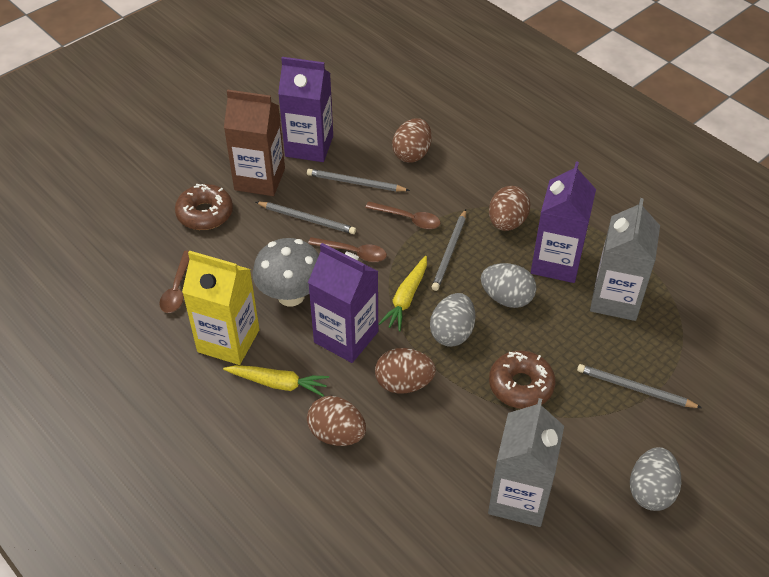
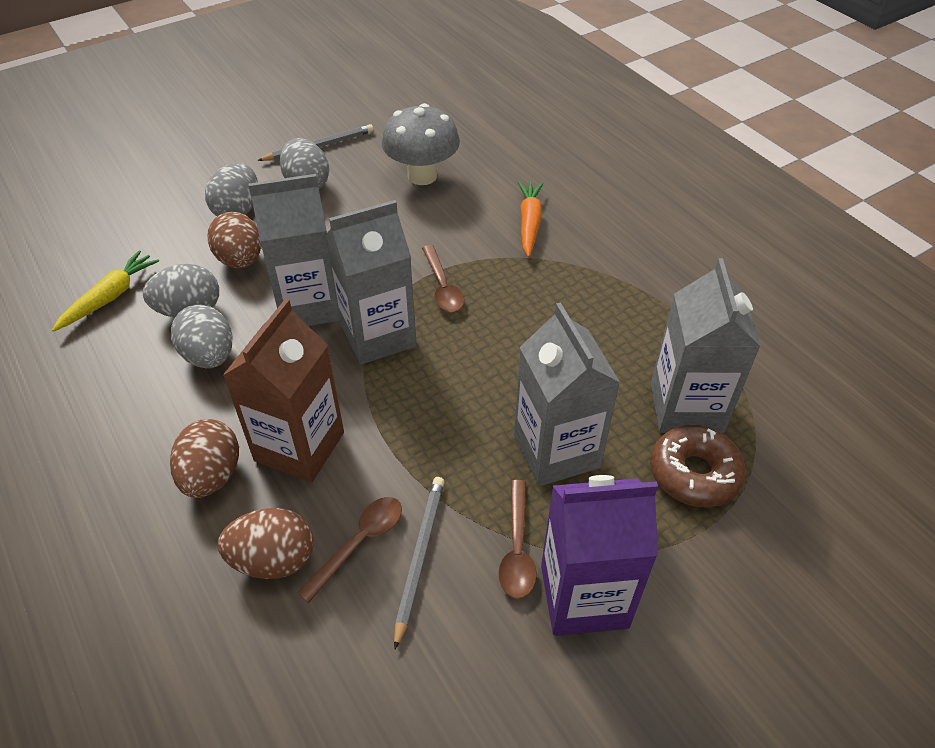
brown donut: [175,184,233,230] [489,350,556,409] = 2 -> [650,425,746,507] = 1
brown egg: [307,396,366,446] [375,348,436,394] [392,118,432,162] [489,186,530,231] = 4 -> [170,419,239,498] [207,212,261,268] [218,508,314,579] = 3
grey carton: [488,398,564,527] [590,198,660,321] = 2 -> [249,174,340,326] [325,200,417,365] [514,302,620,486] [651,258,761,433] = 4
grey egg: [430,293,475,347] [481,263,536,308] [630,447,681,511] = 3 -> [143,264,219,318] [171,305,232,368] [205,163,258,216] [280,138,329,189] = 4
grey pencil: [256,202,356,234] [307,169,410,191] [432,209,466,291] [577,364,702,408] = 4 -> [257,124,373,161] [394,477,444,649] = 2
orange carrot: none = 0 -> [518,181,543,257] = 1
purple carton: [278,57,333,162] [308,243,378,363] [531,161,596,283] = 3 -> [541,475,658,636] = 1
yellow carrot: [223,365,329,397] [379,256,427,331] = 2 -> [52,250,159,332] = 1
yellow carton: [182,251,260,365] = 1 -> none = 0

